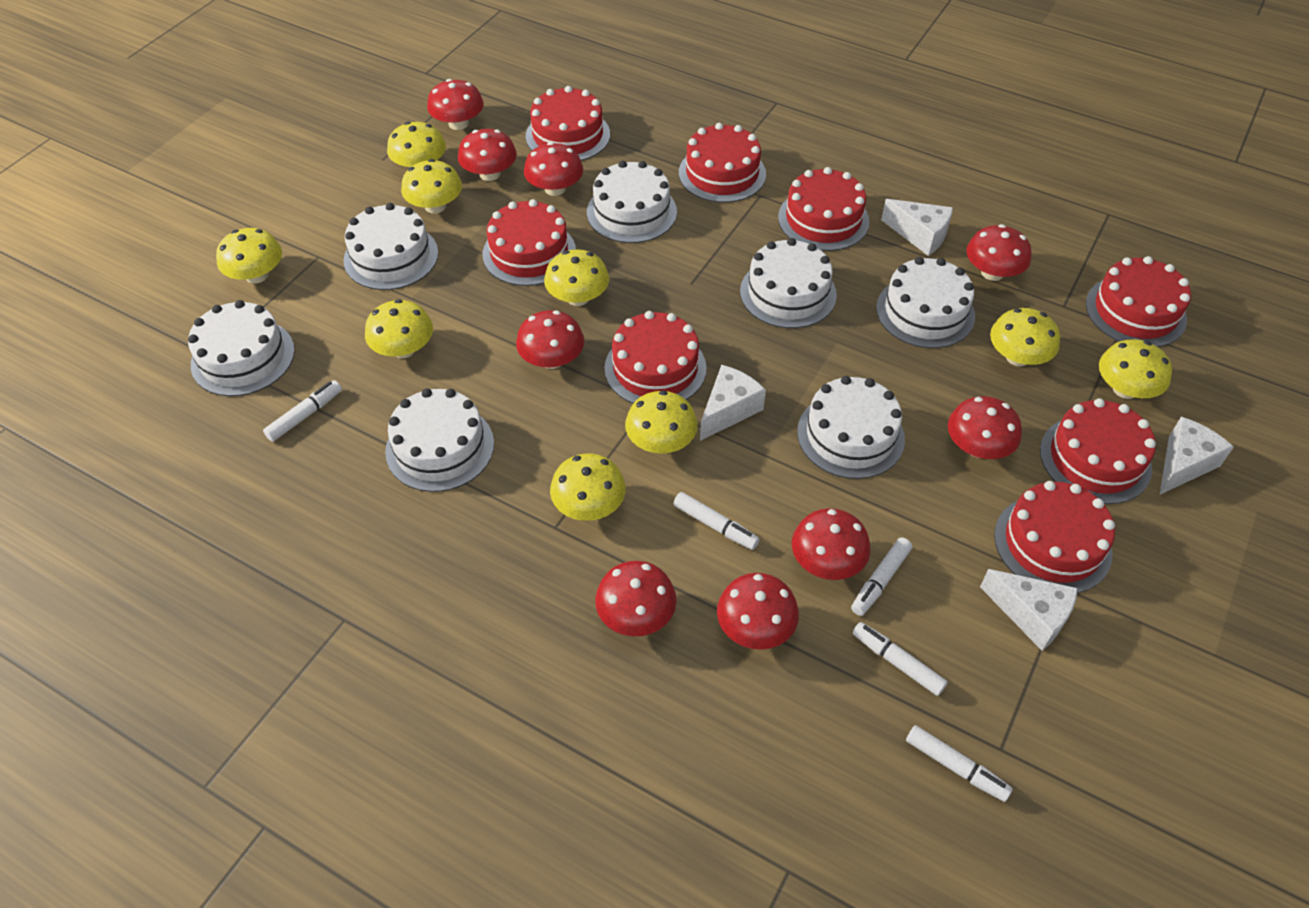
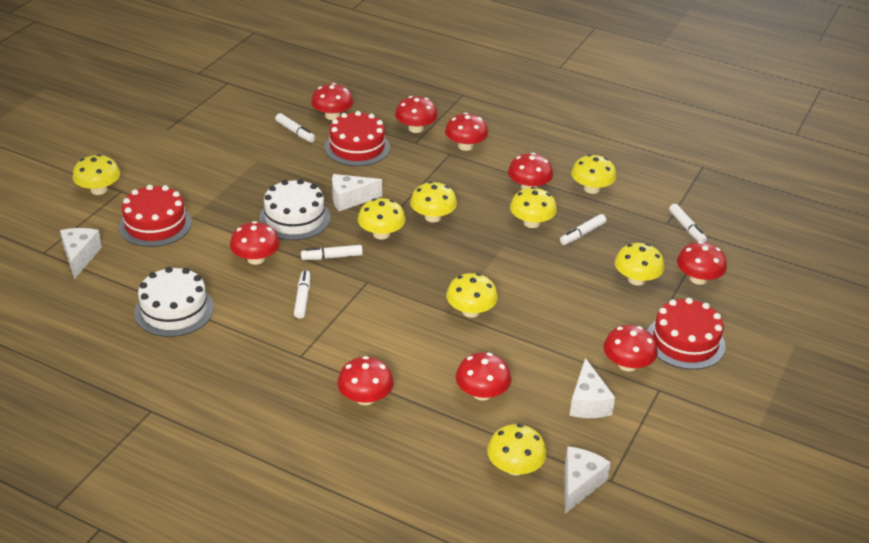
red cake: [483,199,576,286] [526,86,610,161] [605,311,707,403] [679,123,766,203] [778,167,870,251] [994,481,1115,593] [1040,398,1156,504] [1086,256,1191,347] = 8 -> [119,185,192,247] [325,111,390,166] [647,298,726,370] = 3
white cake: [188,300,295,396] [344,203,438,290] [385,388,494,492] [587,160,677,243] [740,238,837,328] [797,376,905,479] [876,257,975,348] = 7 -> [134,267,214,337] [259,179,330,240] = 2
yellow mushroom: [216,228,282,284] [365,299,433,358] [387,122,446,167] [401,159,462,214] [544,249,609,306] [550,454,626,521] [625,391,698,454] [990,308,1060,367] [1099,339,1172,399] = 9 -> [73,154,120,195] [358,198,406,239] [410,181,457,223] [446,273,498,318] [487,424,547,475] [510,187,557,228] [571,154,617,194] [615,243,665,286] = 8

